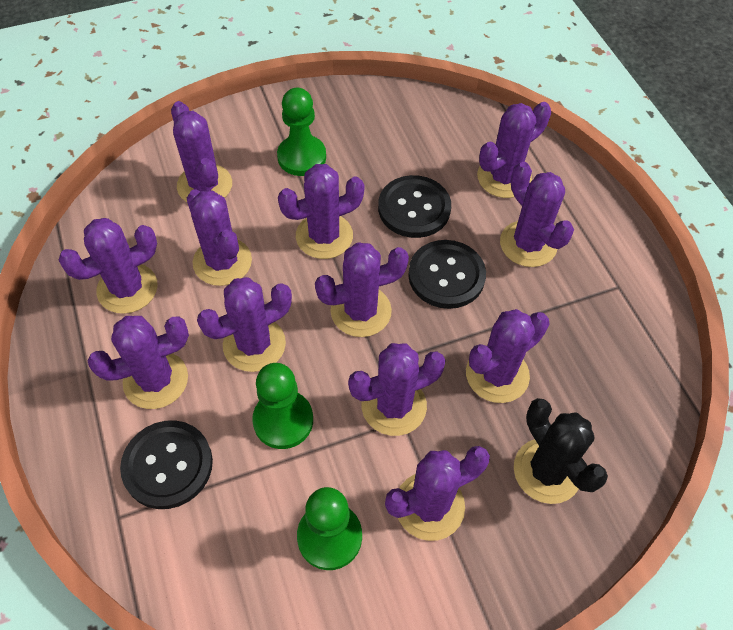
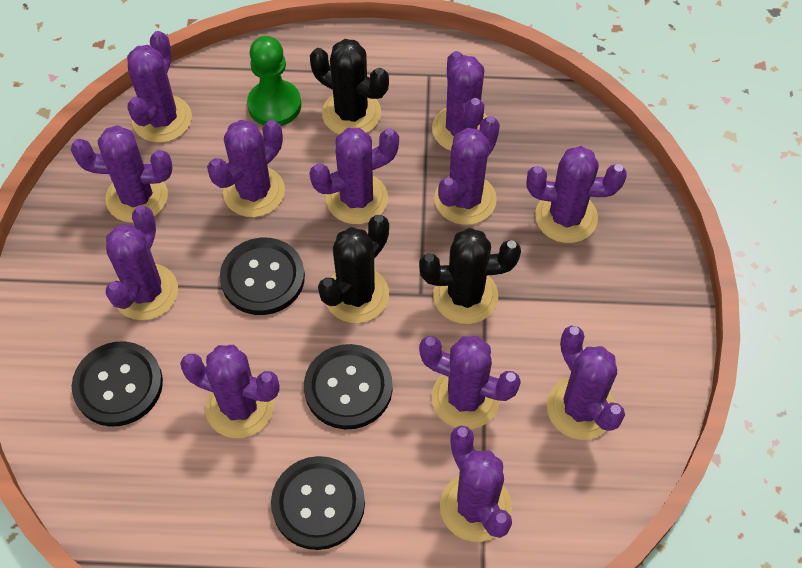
black button: [120,420,213,509] [378,175,451,238] [408,240,486,309] = 3 -> [72,342,163,426] [220,238,305,315] [271,456,365,550] [304,344,393,429] = 4
black cactus: [514,398,608,504] = 1 -> [310,39,389,134] [318,215,389,323] [419,228,521,324] = 3
green pawn: [252,363,313,449] [277,88,326,176] [297,487,362,570] = 3 -> [247,36,301,126] = 1

